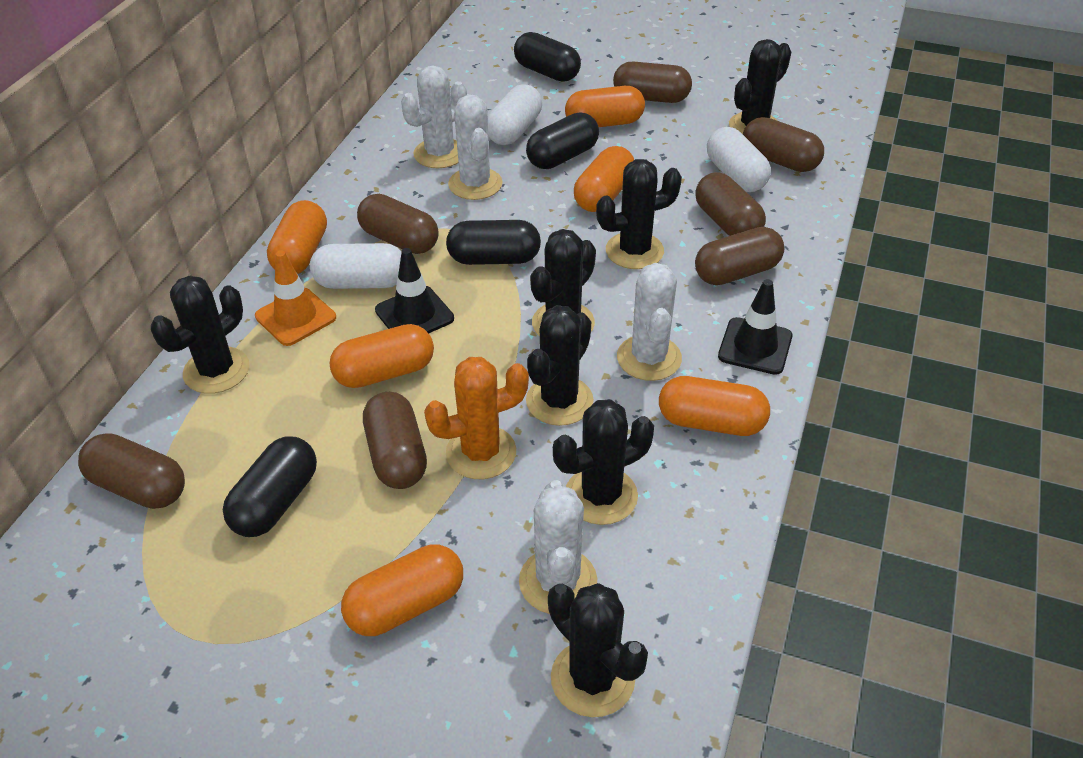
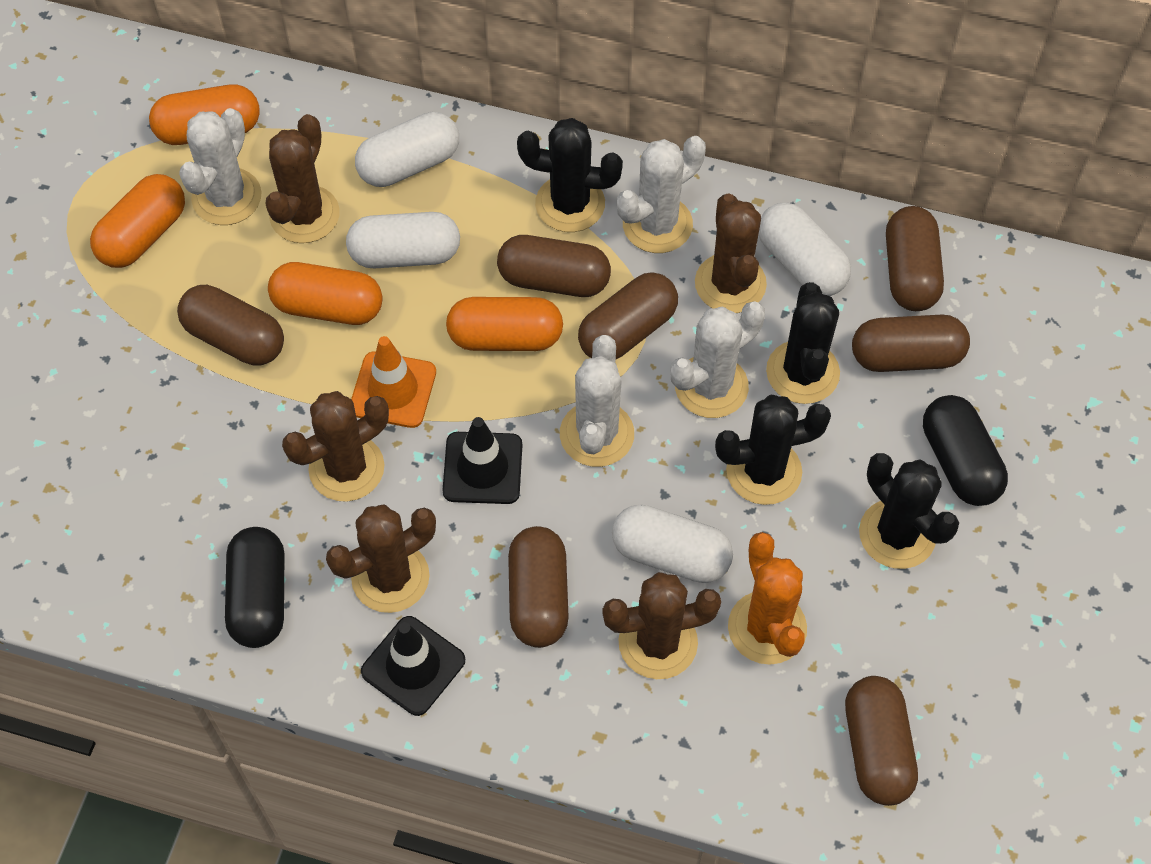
black cactus: [151,276,249,394] [526,305,594,426] [530,229,596,337] [548,583,648,717] [553,399,654,525] [596,159,682,269] [729,39,791,134] = 7 -> [517,118,623,232] [715,394,831,505] [766,282,840,404] [859,453,959,569] = 4
black capsule: [223,437,317,537] [446,220,541,265] [514,32,581,82] [526,113,599,169] = 4 -> [225,527,284,648] [923,395,1008,506] = 2
brown cactus: none = 0 -> [265,114,340,243] [282,391,389,502] [326,504,436,613] [602,572,721,679] [695,194,767,313] = 5
orange capsule: [267,200,327,274] [329,324,434,388] [341,544,463,636] [565,86,645,127] [574,146,634,212] [659,376,770,436] = 6 -> [90,174,185,268] [149,84,260,145] [268,262,383,325] [446,297,563,351] = 4
white capsule: [310,243,402,289] [488,84,542,145] [707,127,771,192] = 3 -> [346,212,460,269] [355,112,459,187] [612,505,733,583] [759,202,851,296] = 4

